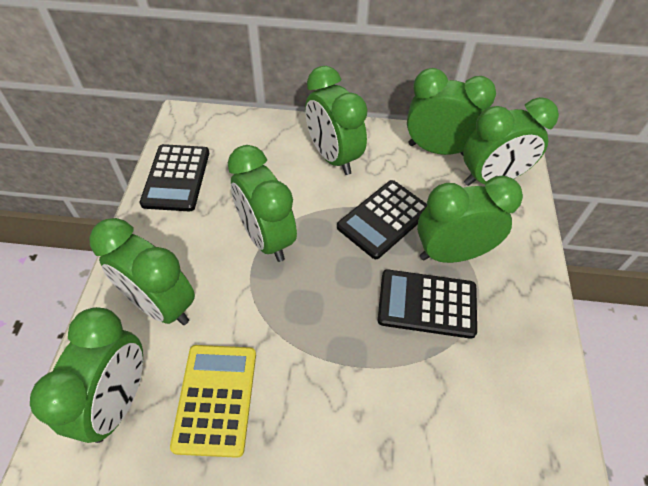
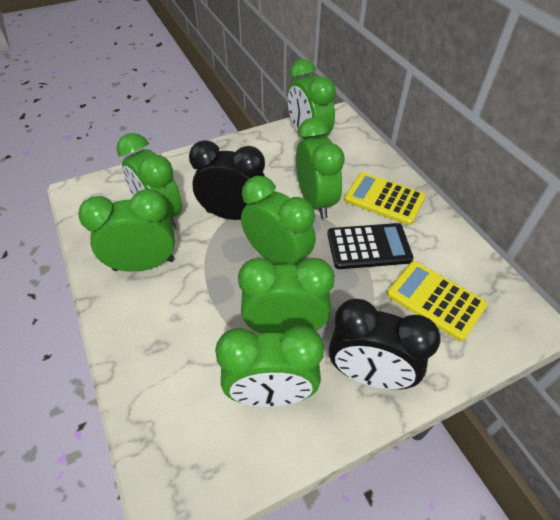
black calculator: [140,144,209,211] [337,180,427,259] [378,269,477,339] = 3 -> [327,223,414,269] = 1
black clock: none = 0 -> [189,140,265,220] [329,299,441,390] = 2
yellow calculator: [170,345,256,458] = 1 -> [344,172,426,225] [387,261,487,341] = 2

